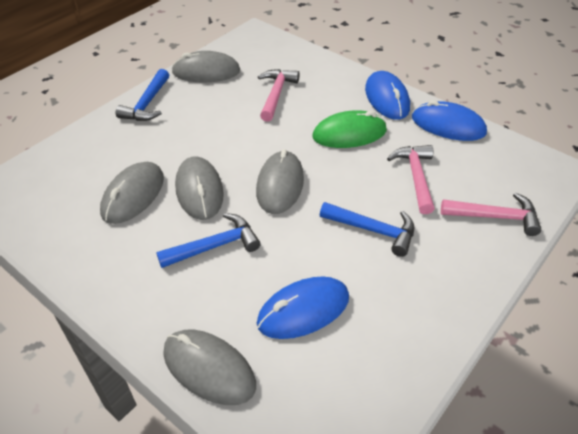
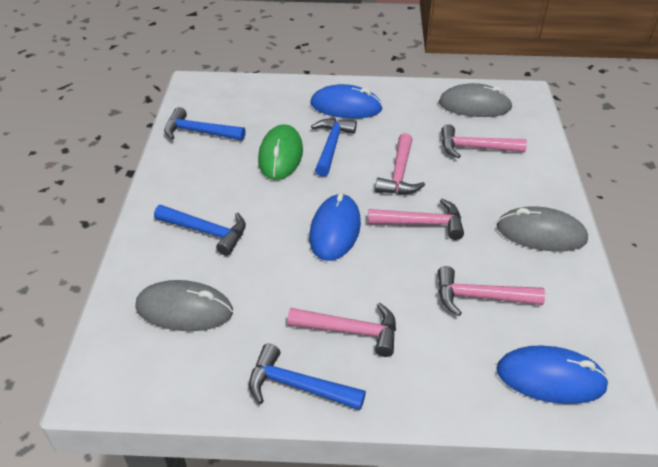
blue hammer: [116,69,169,121] [156,213,261,268] [320,202,414,257] = 3 -> [154,205,246,256] [164,107,245,141] [249,344,366,410] [311,118,357,177] = 4
grey mouse: [100,162,164,224] [163,330,256,405] [171,51,240,82] [175,156,224,220] [256,149,304,214] = 5 -> [135,280,233,331] [439,83,513,117] [496,206,588,252] = 3
pink hammer: [258,69,300,122] [387,145,435,214] [441,192,541,236] = 3 -> [287,303,396,357] [368,199,464,240] [375,133,425,194] [438,266,545,316] [441,124,527,159] = 5

